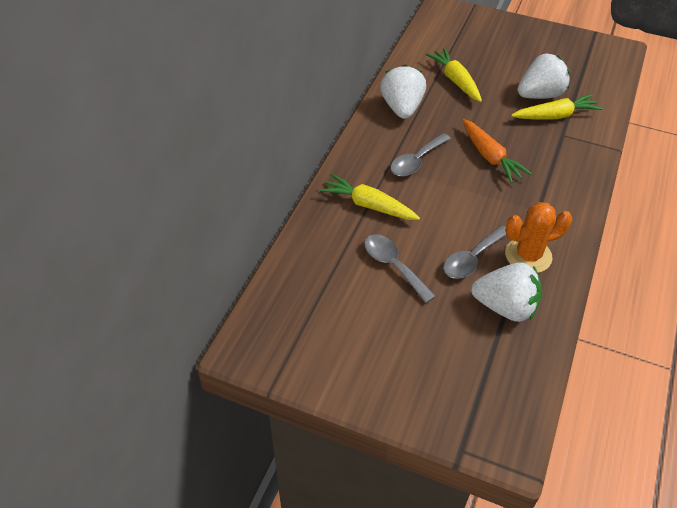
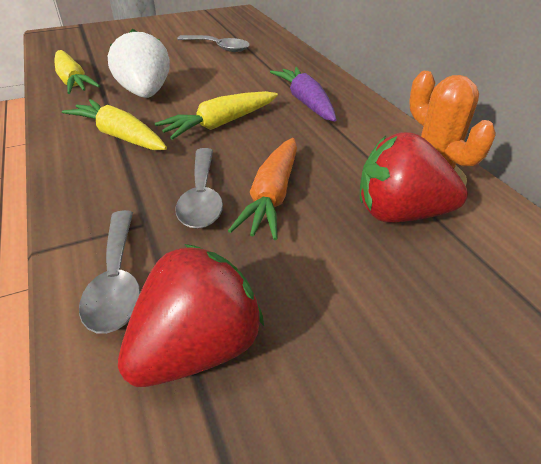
purple carrot: none = 0 -> [270,67,336,122] = 1
red strawberry: none = 0 -> [118,244,264,387] [360,132,468,223] = 2
white strawberry: [380,65,426,119] [471,262,542,322] [518,54,570,99] = 3 -> [108,29,170,98] = 1

